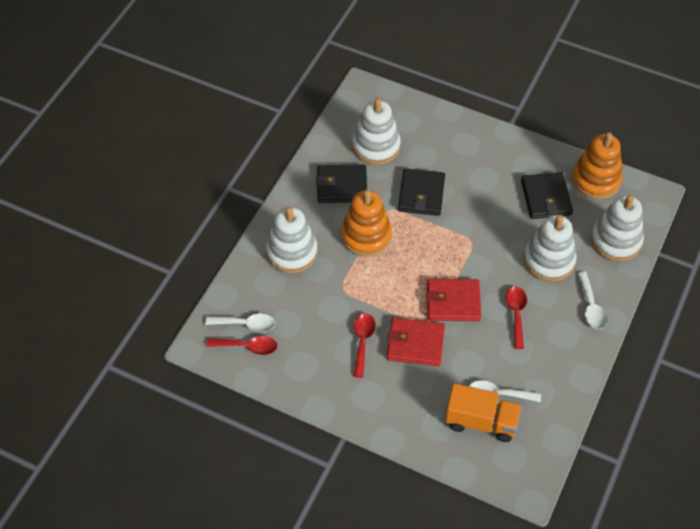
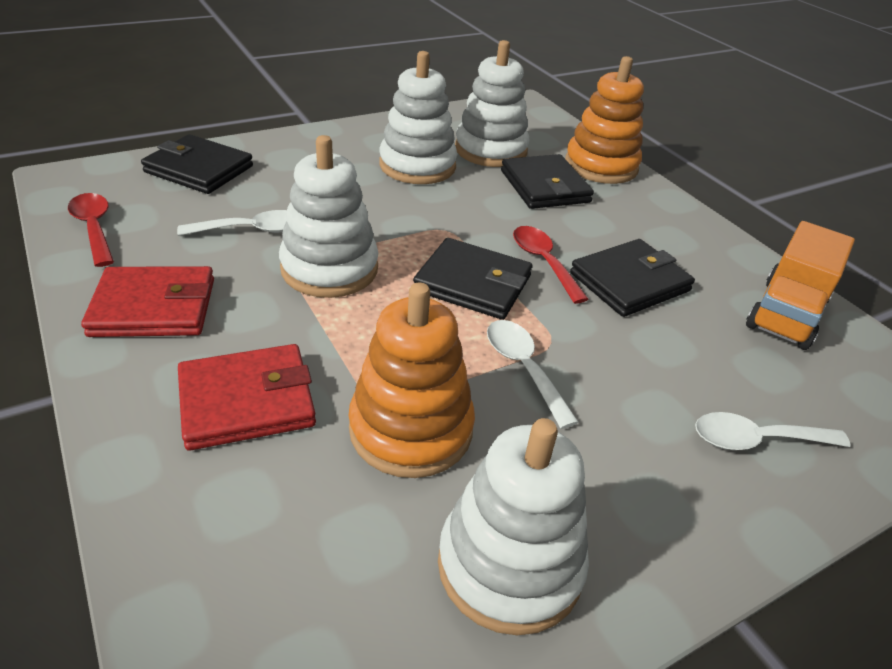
black wallet: [316,164,367,203] [398,168,445,216] [521,172,573,219] = 3 -> [141,134,253,194] [413,238,532,320] [501,154,594,209] [570,239,695,317] = 4
red spoon: [206,336,277,355] [353,313,375,378] [506,286,527,349] = 3 -> [68,193,114,267] [513,226,588,304] = 2

